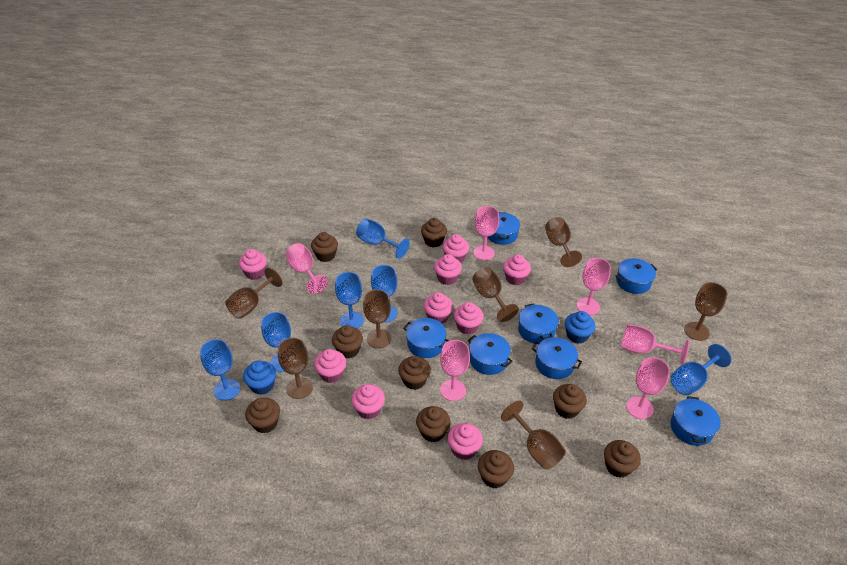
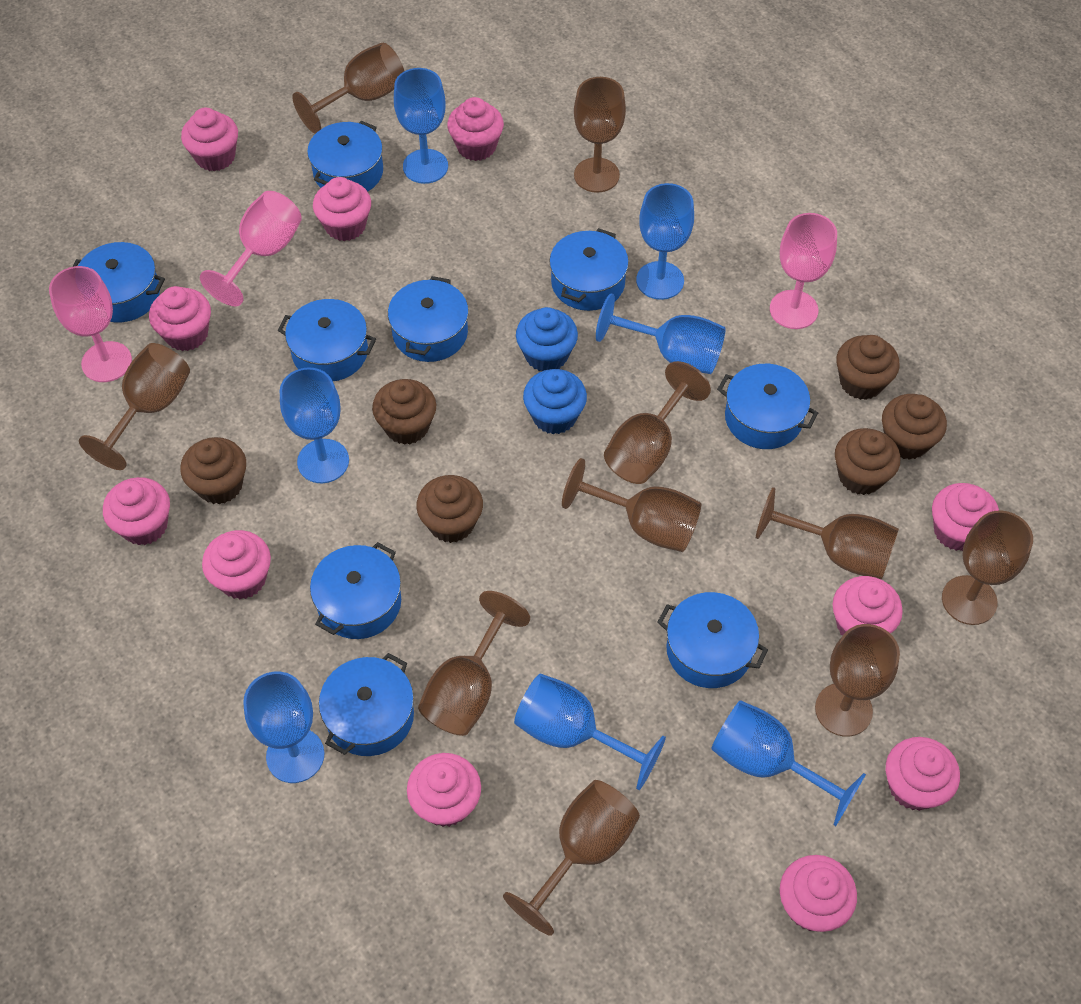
blue goblet: [200,339,240,401] [261,312,291,372] [335,272,364,329] [356,219,410,259] [371,265,398,322] [671,344,731,395] = 6 -> [243,672,325,783] [280,367,349,483] [394,68,448,184] [514,674,666,790] [596,293,726,374] [636,183,694,300] [711,700,866,826] = 7
blue pot: [403,318,449,358] [468,333,512,375] [487,212,520,245] [518,303,559,344] [532,337,582,379] [615,258,657,294] [670,396,721,446] = 7 -> [72,242,165,323] [278,299,376,381] [307,121,383,192] [310,542,401,639] [319,653,414,756] [388,276,469,362] [549,228,629,311] [657,592,768,688] [717,364,818,449] = 9
brown cupcake: [245,398,280,433] [311,232,338,262] [332,325,363,358] [398,356,431,390] [416,406,451,442] [421,218,447,247] [478,450,514,488] [553,384,587,419] [604,440,641,478] = 9 -> [180,437,246,504] [372,379,436,445] [416,475,483,543] [835,428,901,495] [836,335,900,400] [882,394,947,460] = 6
brown goblet: [226,268,282,319] [278,338,313,399] [363,289,391,348] [472,267,519,322] [501,400,566,469] [545,217,582,267] [684,282,727,341] = 7 -> [79,343,190,470] [292,43,404,134] [418,591,530,736] [503,780,640,936] [562,458,701,552] [574,77,626,193] [604,361,711,484] [756,487,899,579] [815,624,900,737] [942,510,1033,625] = 10
pink cupcake: [239,249,267,280] [314,349,346,383] [351,384,385,419] [423,292,453,324] [434,254,462,285] [442,234,469,263] [447,423,483,460] [454,302,484,335] [503,254,531,285] = 9 -> [103,477,170,545] [149,286,211,351] [181,108,238,171] [202,530,271,599] [313,177,371,241] [407,753,481,827] [447,97,504,161] [780,855,857,932] [833,576,903,635] [886,737,960,811] [932,483,999,551] = 11
pink goblet: [285,243,328,294] [440,340,470,401] [473,206,499,260] [577,258,611,315] [621,324,689,365] [626,357,670,419] = 6 -> [49,266,132,382] [200,191,302,306] [770,213,837,329] = 3

